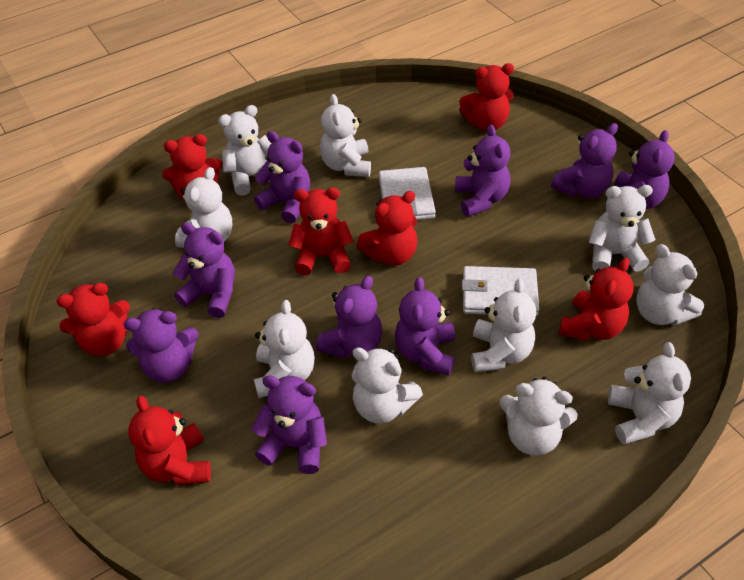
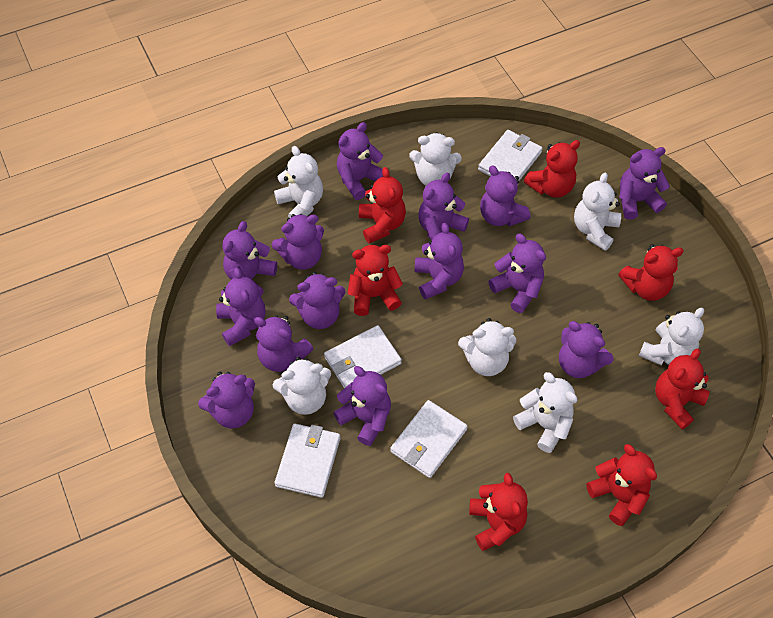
purple teddy bear: [124,308,199,383] [173,222,235,318] [251,375,327,474] [254,131,310,223] [316,276,383,358] [395,277,455,376] [455,125,510,217] [551,123,618,198] [614,130,675,209] = 9 -> [198,372,255,428] [216,268,266,346] [222,221,277,297] [254,315,313,372] [272,214,324,270] [289,272,346,329] [333,366,391,446] [337,122,383,200] [415,223,464,300] [418,173,469,240] [480,165,530,226] [489,234,546,313] [559,321,613,378] [619,147,670,220] = 14
white teddy bear: [175,167,232,248] [218,105,271,196] [254,300,315,398] [320,94,371,177] [351,347,423,424] [471,279,536,372] [499,377,578,456] [589,185,655,272] [608,342,691,445] [636,244,704,326] = 10 -> [273,357,331,415] [274,146,323,218] [409,132,462,186] [458,318,516,376] [513,372,577,453] [574,172,621,251] [639,308,704,366] = 7
white wallet: [379,167,436,220] [462,266,539,316] = 2 -> [275,424,341,498] [324,325,402,388] [390,400,468,478] [478,130,543,181] = 4

